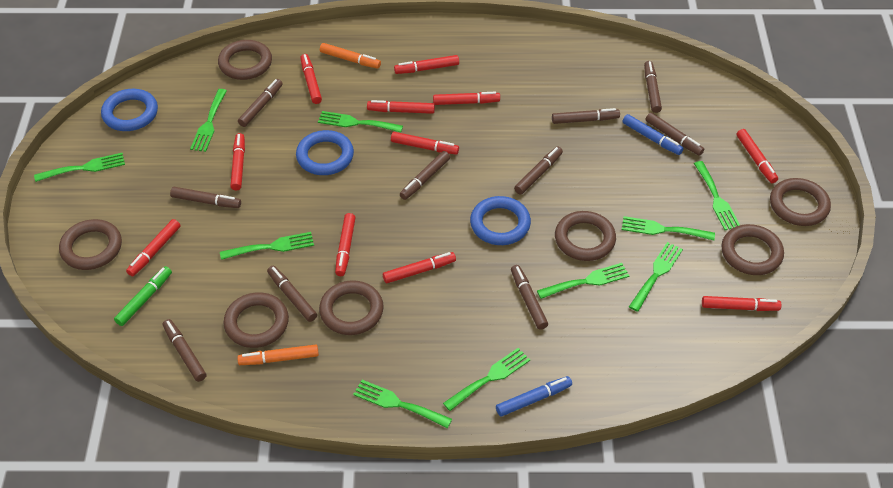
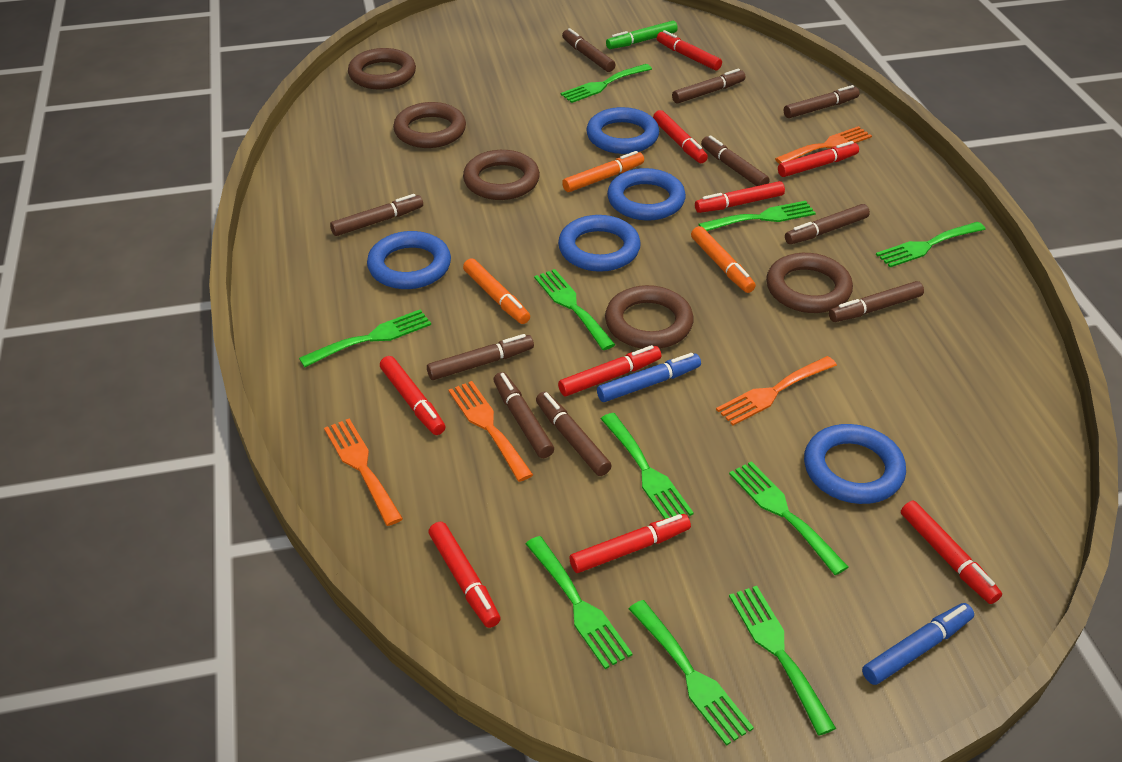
blue ring: [101,89,158,131] [296,130,354,175] [470,196,531,245] = 3 -> [367,231,451,289] [558,215,641,272] [586,107,659,154] [607,168,686,221] [804,424,906,504] = 5
brown ring: [59,219,122,270] [218,40,272,80] [224,292,289,348] [319,280,384,335] [555,211,616,261] [721,224,784,275] [770,178,831,226] = 7 -> [348,48,416,89] [393,102,466,148] [463,150,540,200] [605,285,693,349] [766,253,853,313] = 5
orange fork: none = 0 -> [324,419,403,526] [449,381,533,482] [716,356,837,425] [775,126,872,164] = 4
orange marker: [237,345,319,365] [320,43,381,69] = 2 -> [463,258,530,324] [562,151,644,192] [691,226,756,293] = 3
red marker: [126,219,180,276] [230,133,245,190] [301,54,322,104] [335,213,356,276] [367,100,435,114] [383,252,456,283] [391,132,459,155] [394,55,459,74] [433,92,500,105] [702,296,781,311] [737,129,778,183] = 11 -> [380,356,445,435] [429,522,501,628] [558,345,661,396] [569,514,691,573] [653,110,708,163] [657,30,722,71] [695,181,785,213] [778,141,859,177] [901,501,1002,604] = 9

